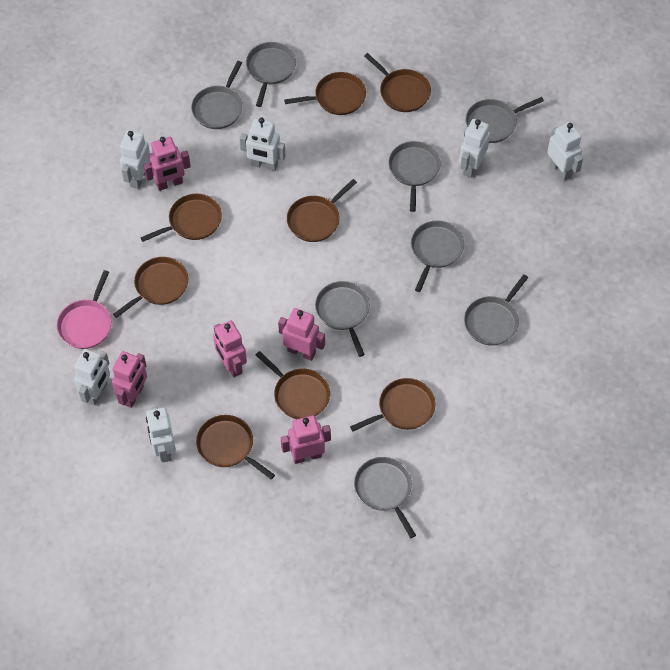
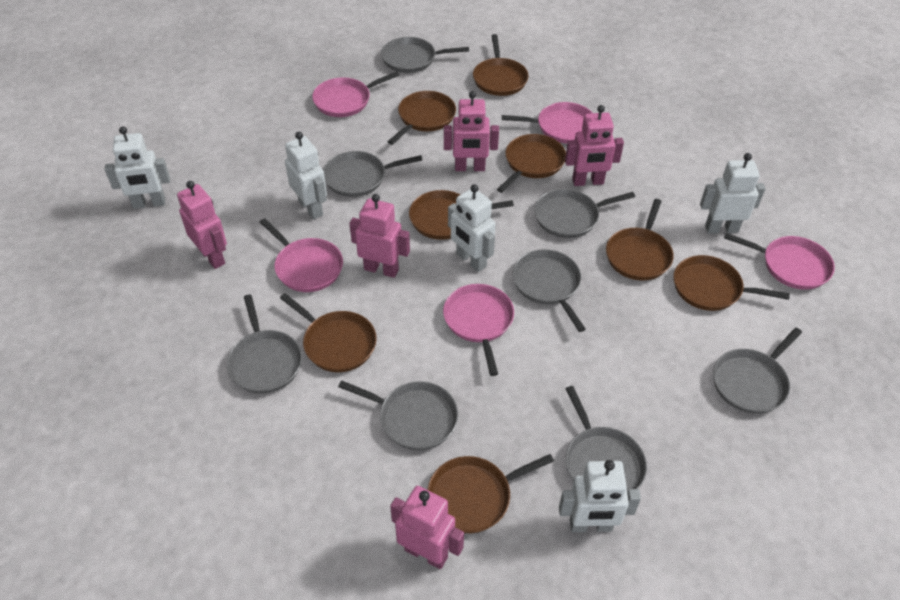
pink pan: [57,270,112,349] = 1 -> [260,218,343,292] [312,71,399,117] [443,284,514,376] [502,102,592,143] [724,233,835,290] = 5
white robot: [74,349,110,405] [120,130,150,189] [146,407,176,463] [240,118,285,171] [459,119,490,178] [547,122,583,181] = 6 -> [105,126,170,209] [285,132,327,219] [448,184,496,272] [559,460,641,532] [700,153,765,234] = 5

